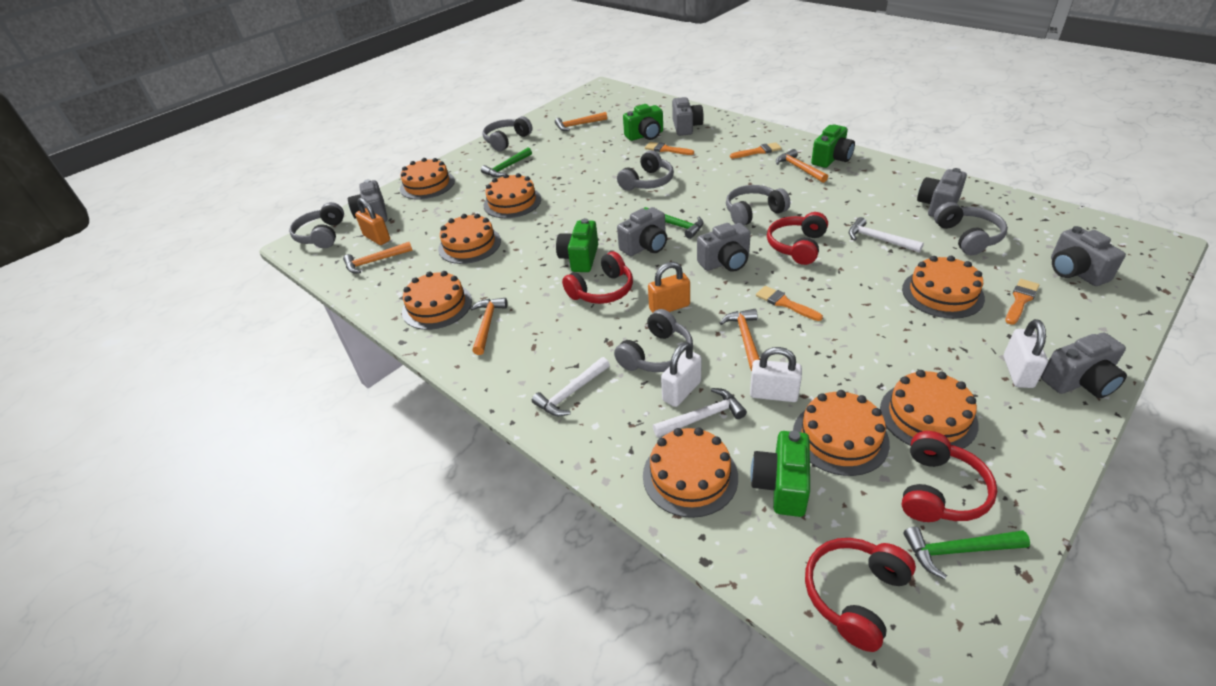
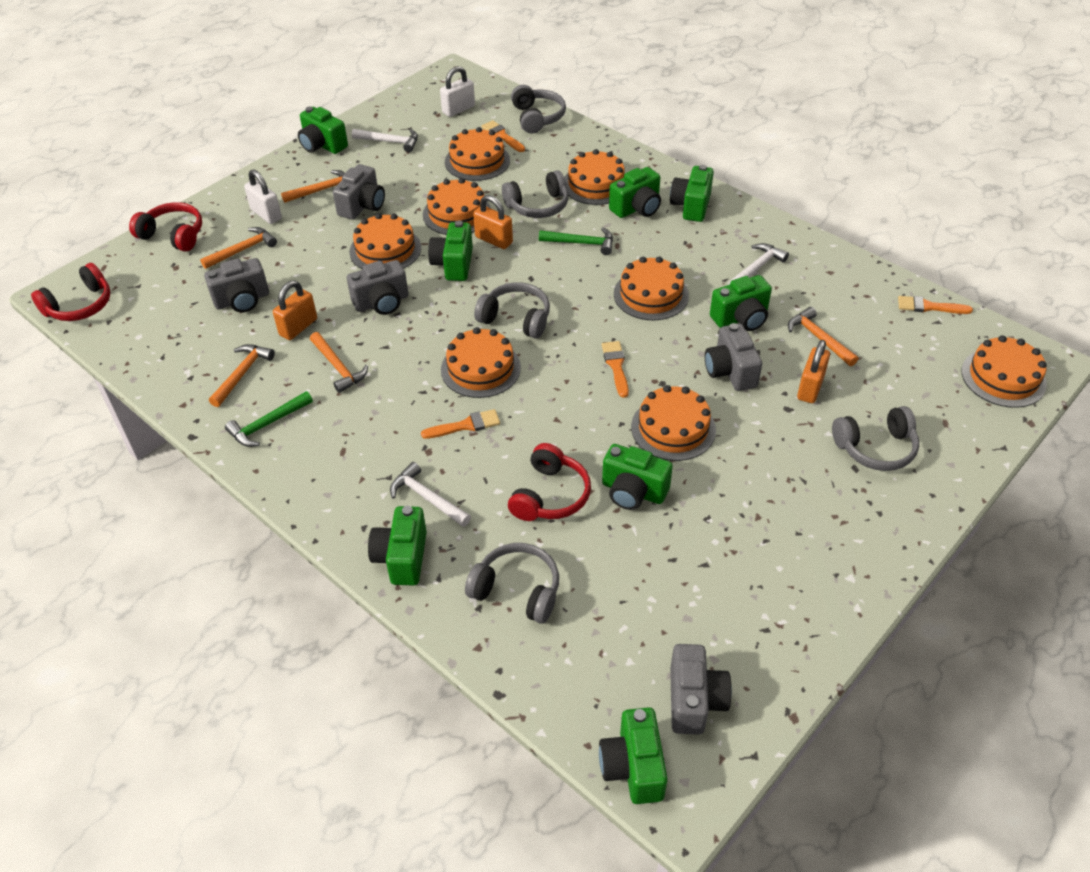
green camera: [556,218,598,272] [623,104,663,141] [751,431,810,517] [811,124,855,168] = 4 -> [298,107,348,154] [368,506,427,586] [428,220,473,281] [599,707,668,804] [602,444,673,510] [609,167,661,218] [670,165,714,222] [710,275,772,331] = 8
green hammer: [481,148,532,177] [644,207,704,239] [903,527,1030,579] = 3 -> [225,391,313,447] [539,227,613,255] = 2
grey camera: [348,179,387,222] [617,207,667,256] [672,97,704,136] [697,223,751,272] [917,168,967,217] [1041,333,1127,398] [1051,226,1126,286] = 7 -> [204,258,269,312] [333,164,385,220] [347,260,408,315] [670,644,732,735] [705,323,762,391] = 5
grey headphones: [289,202,344,248] [482,116,533,152] [614,309,693,372] [617,150,674,191] [726,185,790,225] [934,202,1008,255] = 6 -> [465,543,559,624] [474,282,550,339] [502,170,568,218] [511,85,566,133] [832,406,919,471] = 5
orange padlock: [355,198,390,245] [648,262,690,313] = 2 -> [273,281,317,340] [473,195,513,249] [797,340,830,403] = 3
red headphones: [562,251,633,304] [767,212,828,265] [805,538,916,652] [901,431,997,522] = 4 -> [31,263,111,321] [129,202,202,251] [508,443,591,521] = 3
white padlock: [661,342,702,407] [750,347,802,402] [1004,319,1048,388] = 3 -> [244,169,282,224] [440,66,475,117] = 2

